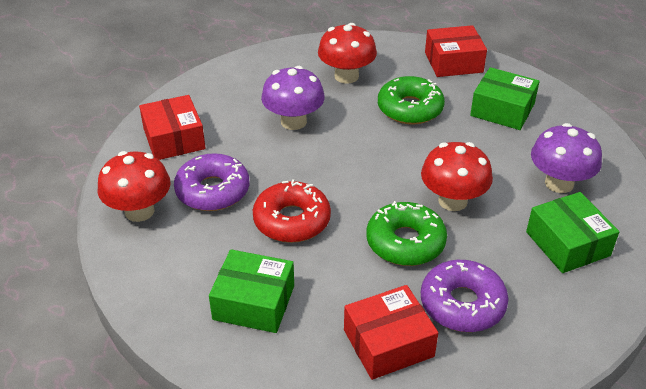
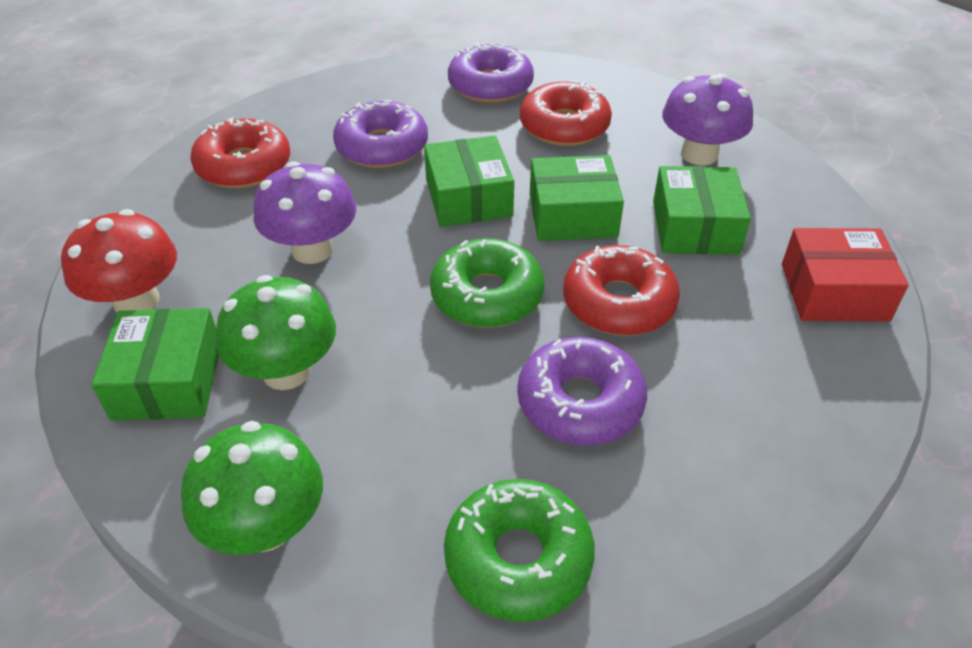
green box: [209,249,294,333] [470,67,540,130] [526,192,619,273] = 3 -> [92,308,219,421] [424,135,514,227] [530,155,624,241] [653,166,751,255] = 4
green mushroom: none = 0 -> [181,421,323,555] [216,275,336,390] = 2
purple donut: [174,153,250,211] [421,260,508,332] = 2 -> [333,100,428,168] [448,42,534,103] [517,337,647,446] = 3
red box: [139,95,205,160] [344,285,438,380] [425,25,487,77] = 3 -> [782,228,909,322] = 1
red donut: [253,179,331,243] = 1 -> [190,117,290,188] [520,80,612,146] [563,245,680,336] = 3
red mushroom: [97,151,170,222] [318,23,377,84] [421,142,493,211] = 3 -> [61,209,177,313] = 1

